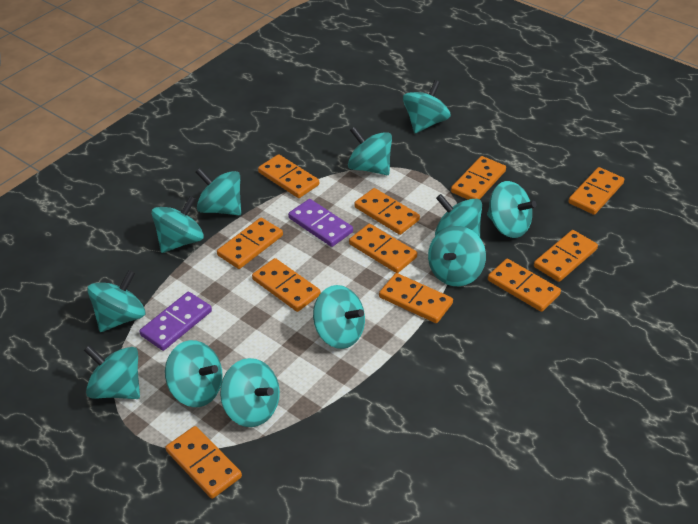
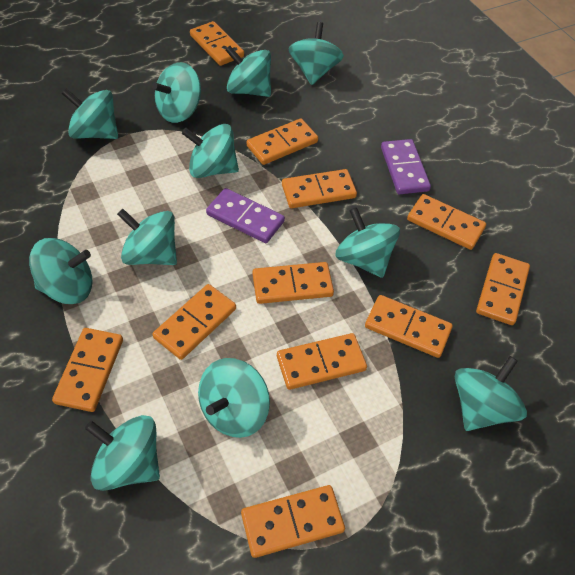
turquoise spinning top: [84,345,140,399] [87,270,145,332] [151,196,204,253] [165,340,223,407] [196,168,241,215] [220,358,280,427] [313,285,365,349] [348,126,392,175] [403,80,451,133] [428,226,486,286] [435,194,482,237] [487,181,537,238] = 12 -> [29,238,93,304] [62,88,118,139] [85,415,160,491] [117,209,177,265] [152,62,201,123] [182,124,239,178] [198,358,270,438] [225,46,271,97] [289,22,344,85] [335,207,400,278] [455,356,527,431] = 11

